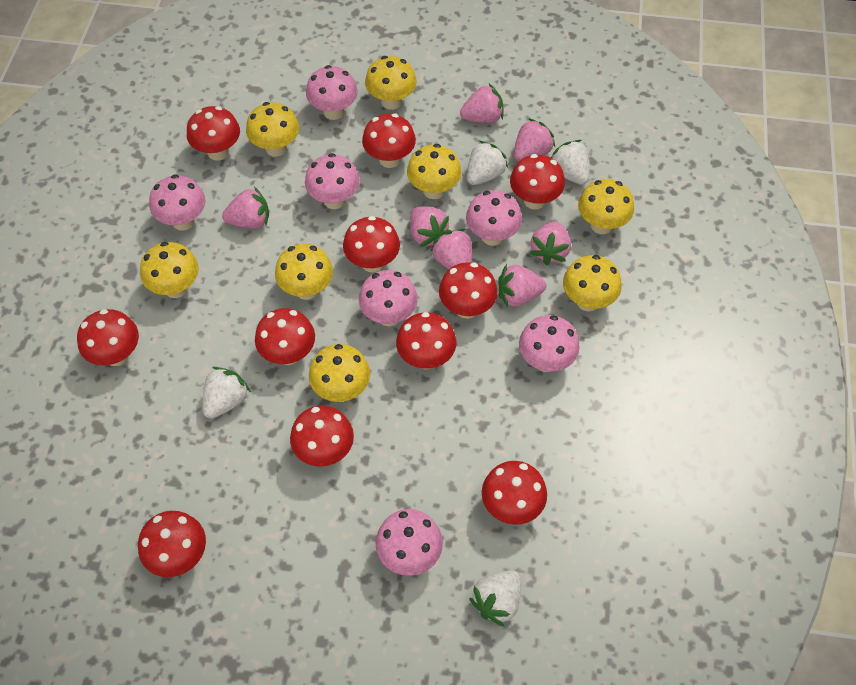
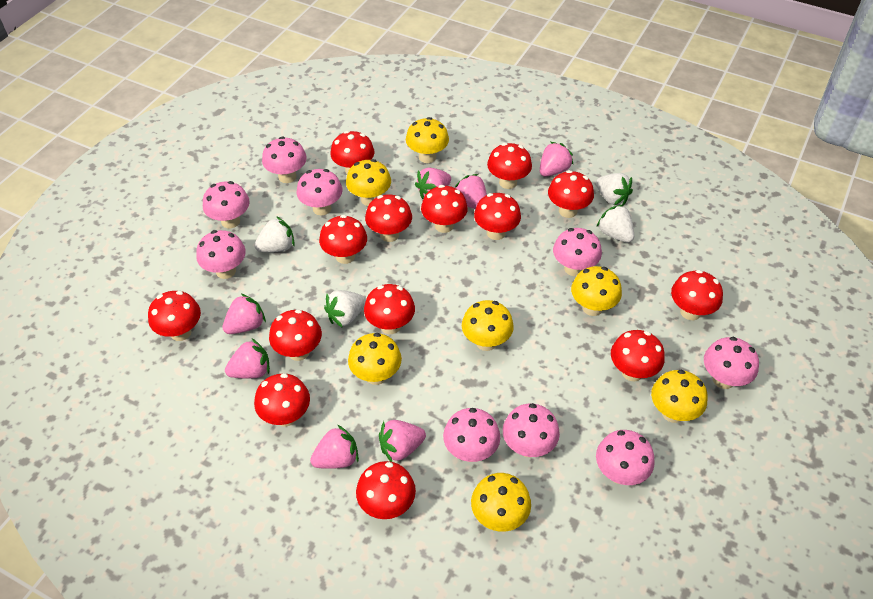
pink mushroom: [149,174,206,231] [305,153,360,209] [306,65,358,120] [359,270,418,326] [376,509,443,576] [466,190,522,246] [519,315,580,372] = 7 -> [196,230,246,279] [203,181,250,228] [262,137,307,183] [297,169,342,216] [443,408,500,462] [503,403,560,457] [553,228,602,276] [596,430,655,485] [704,337,759,389] = 9
red mushroom: [77,309,139,366] [138,511,206,577] [187,106,240,160] [255,308,315,365] [290,405,354,467] [343,216,400,272] [362,113,416,168] [396,312,457,369] [439,262,498,319] [482,461,547,525] [510,154,565,209] = 11 -> [148,291,201,341] [254,373,310,427] [269,309,322,361] [319,215,367,264] [330,131,374,174] [356,461,416,519] [364,284,415,334] [365,194,412,242] [421,185,468,233] [474,193,521,240] [487,143,532,189] [548,170,594,218] [611,330,665,382] [671,270,723,320] = 14
yellow mushroom: [140,242,199,298] [246,102,299,157] [275,244,333,300] [309,344,370,402] [365,56,417,110] [407,144,461,199] [563,255,622,311] [578,179,634,234] = 8 -> [346,159,391,206] [348,333,402,385] [406,117,449,163] [462,300,514,351] [471,473,531,532] [571,266,622,316] [651,370,708,423] = 7

